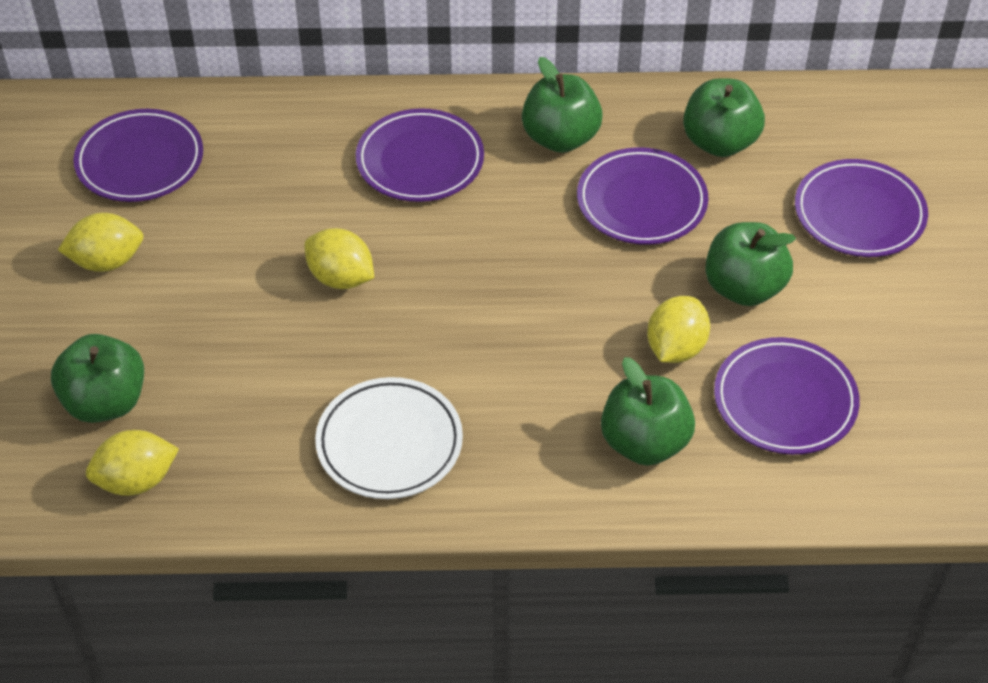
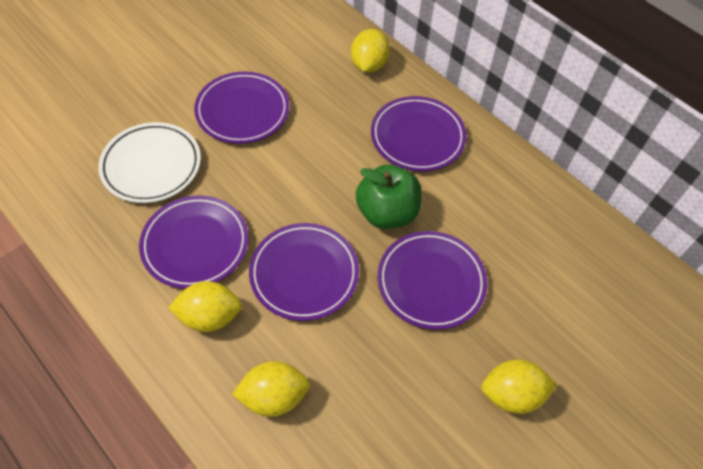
green apple: [51,334,144,423] [522,57,603,153] [601,357,695,466] [683,78,765,157] [705,222,796,306] = 5 -> [356,165,422,229] = 1

